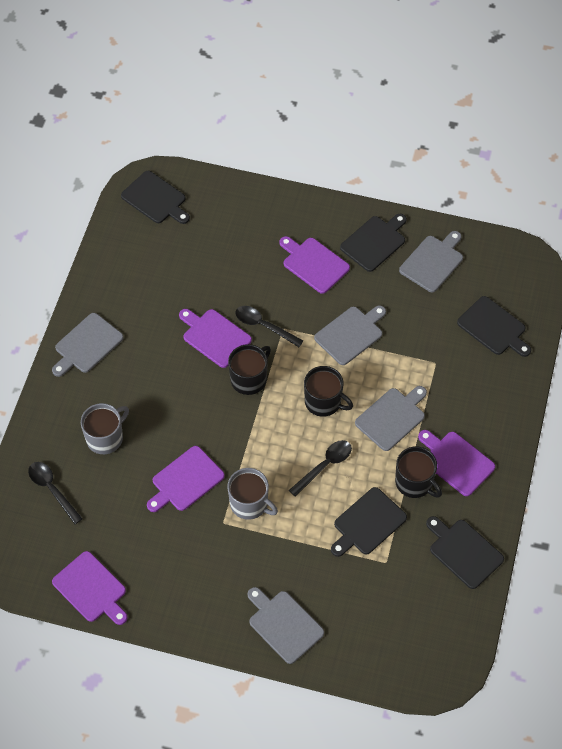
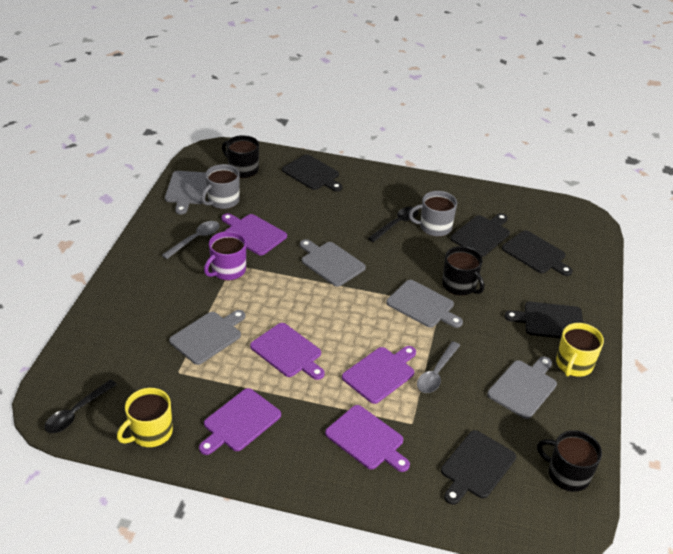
black spoon: [28,462,83,524] [235,306,303,347] [289,440,352,497] = 3 -> [44,379,117,433] [368,207,418,242] = 2
grey spoon: none = 0 -> [162,221,220,259] [417,341,460,393] = 2
purple mug: none = 0 -> [204,231,246,280] = 1
yellow mug: none = 0 -> [117,388,173,447] [556,323,604,377] = 2

